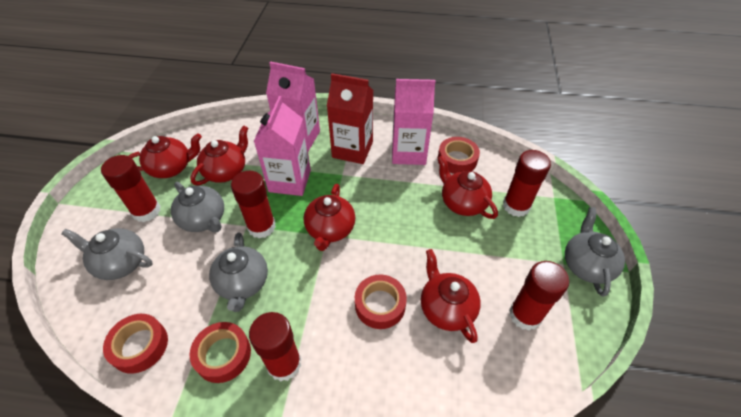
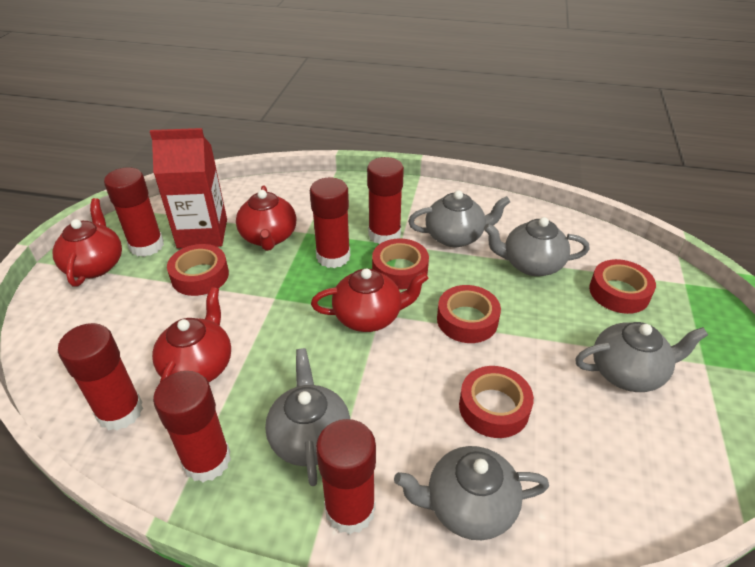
grey teapot: [61,228,153,280] [171,182,224,232] [209,232,268,312] [565,207,625,297] = 4 -> [265,348,350,486] [394,446,549,540] [408,190,510,247] [484,217,590,276] [575,322,708,392] = 5
pink carton: [254,96,311,196] [266,61,320,151] [392,79,436,165] = 3 -> none = 0
red glue stick: [101,155,161,222] [231,171,276,239] [249,312,301,382] [503,150,551,217] [509,261,569,330] = 5 -> [58,323,143,431] [104,167,164,257] [153,371,231,482] [310,178,350,268] [316,419,376,535] [367,157,404,244] = 6
red tape: [103,314,168,374] [190,322,251,383] [355,274,407,329] [438,137,480,174] = 4 -> [167,244,229,296] [372,238,429,289] [437,285,501,343] [459,366,534,438] [589,259,656,314] = 5
red teapot: [129,133,202,178] [190,125,248,185] [303,184,355,251] [421,249,481,343] [438,155,498,219] = 5 -> [53,198,122,286] [152,287,231,382] [236,186,296,251] [311,269,428,332] = 4

